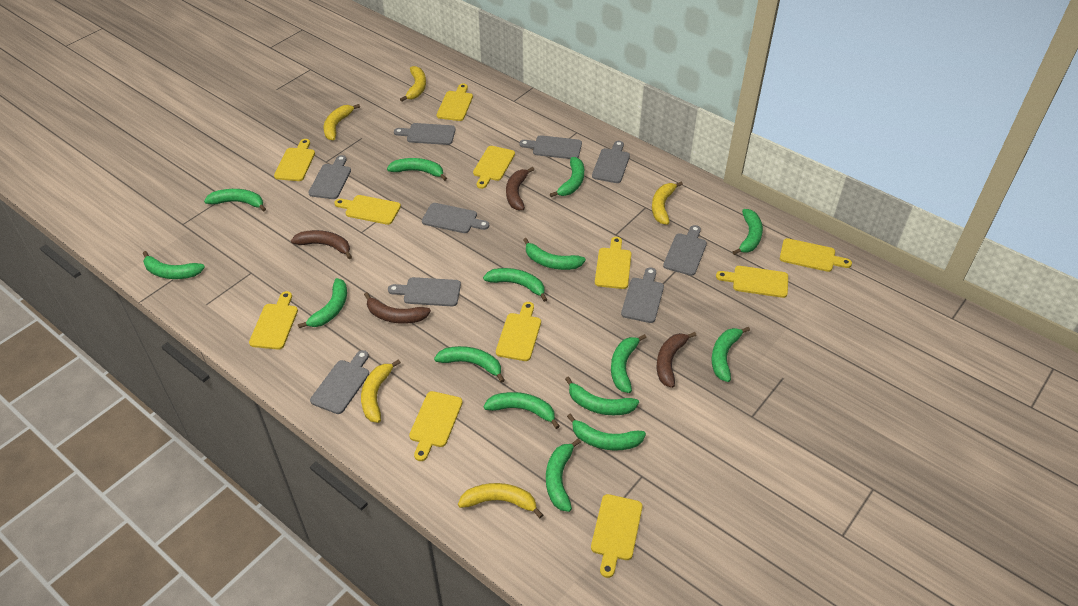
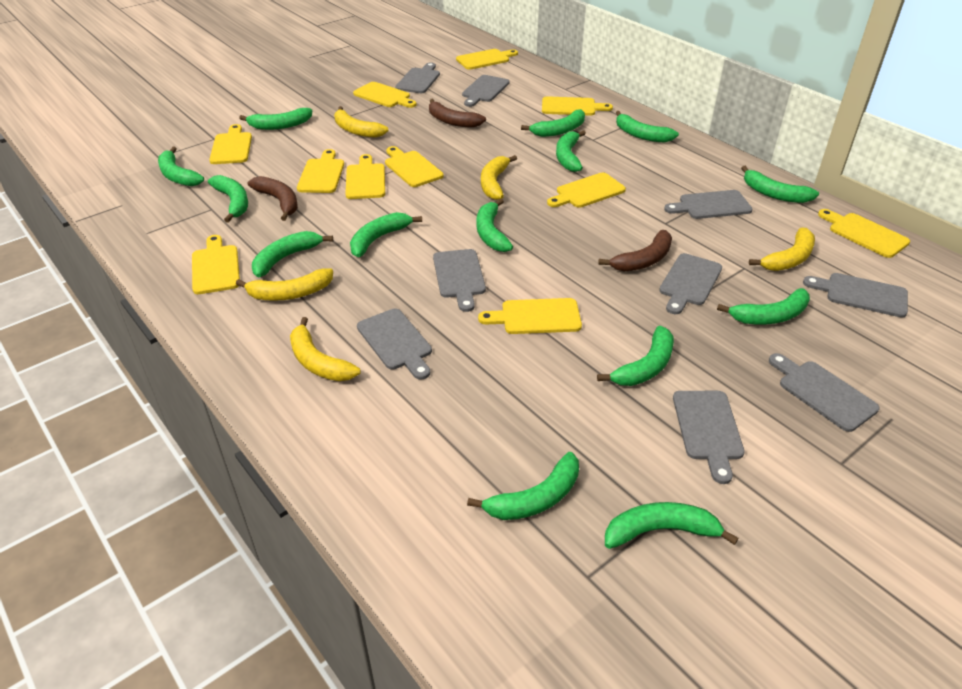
brown banana: [291,230,352,259] [364,292,431,324] [506,167,534,210] [657,332,697,388] = 4 -> [248,176,298,221] [429,99,486,127] [598,230,672,271] = 3
green banana: [143,251,205,279] [204,189,266,211] [298,278,347,328] [387,158,447,181] [434,346,505,383] [483,268,548,302] [484,392,560,429] [523,238,586,270] [546,439,581,512] [550,157,584,197] [565,377,639,415] [567,414,646,450] [611,334,647,393] [712,327,750,382] [733,209,763,255] = 15 -> [158,147,204,186] [208,175,248,223] [239,108,312,130] [252,231,333,278] [350,212,422,257] [467,452,579,520] [476,198,513,252] [521,109,585,137] [556,130,586,172] [597,326,674,386] [605,502,739,549] [616,111,679,142] [717,288,810,325] [741,166,819,203] = 14

